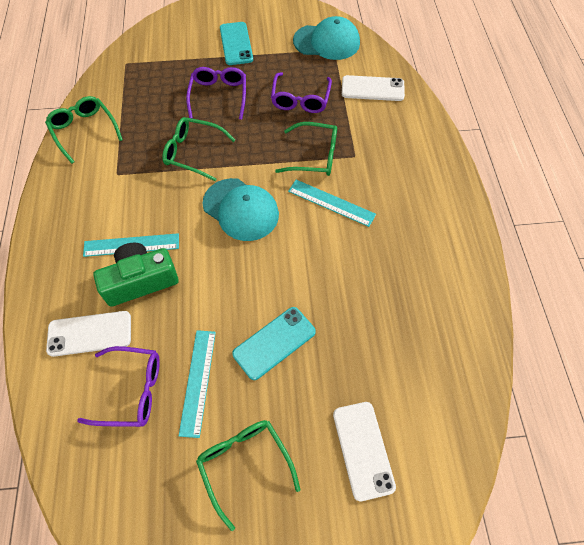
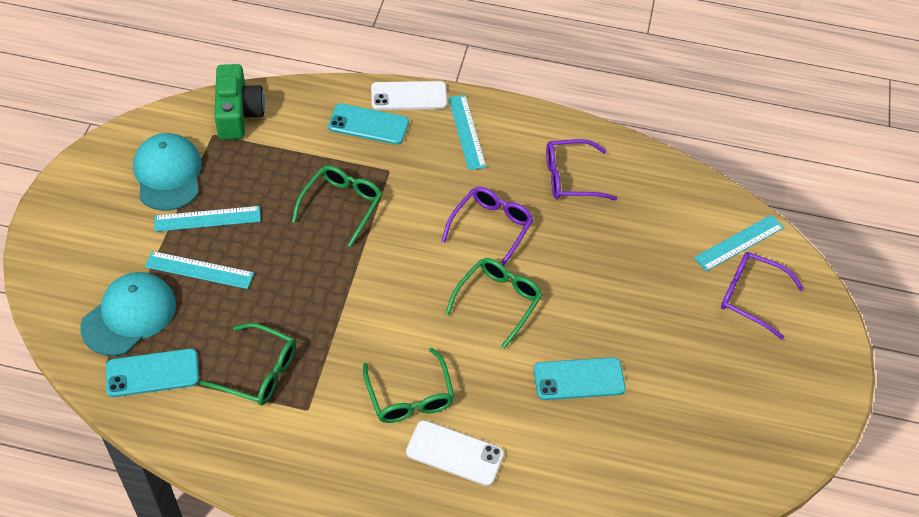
turquoise phone: [220,22,253,65] [232,307,316,380] = 2 -> [106,349,199,397] [328,104,409,145] [533,357,626,400] = 3
turquoise ruler: [83,233,179,257] [179,330,216,438] [288,180,376,227] = 3 -> [145,251,254,289] [155,206,261,232] [448,95,486,170] [694,215,784,271] = 4
white phone: [46,311,131,357] [333,402,396,501] [342,75,405,101] = 3 -> [371,81,447,110] [406,420,504,486] = 2

